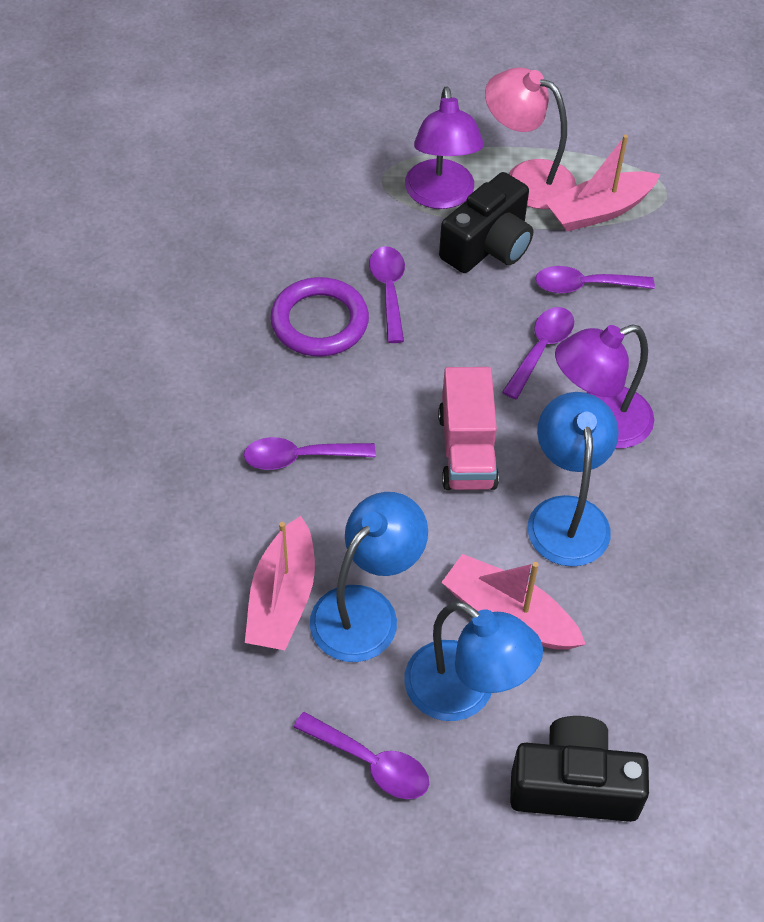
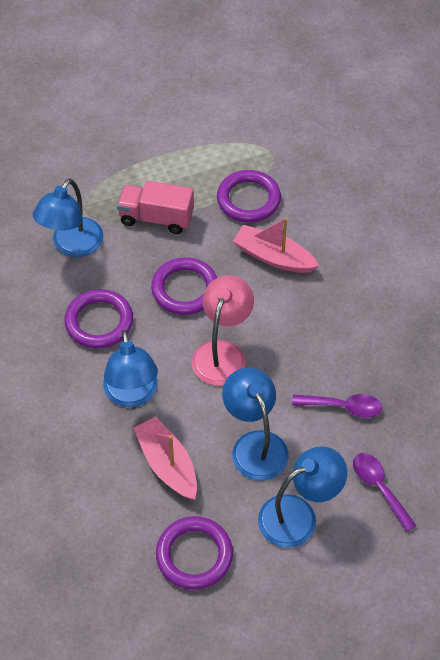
black camera: [439,172,533,273] [510,716,649,822] = 2 -> none = 0
blue lamp: [310,492,428,662] [404,601,543,721] [527,392,619,567] = 3 -> [33,178,103,257] [103,330,158,407] [222,367,289,481] [258,446,347,548] = 4
pink boat: [245,516,315,650] [441,554,586,650] [545,135,660,232] = 3 -> [133,417,197,499] [233,217,319,273] = 2
purple lamp: [405,86,484,209] [555,325,654,449] = 2 -> none = 0
purple ring: [270,277,369,357] = 1 -> [65,289,133,348] [151,257,217,315] [156,516,233,590] [217,170,281,222] = 4
purple spoon: [244,437,376,470] [293,712,429,799] [369,246,405,343] [502,307,574,399] [535,266,655,294] = 5 -> [292,394,382,418] [353,453,416,532] = 2

